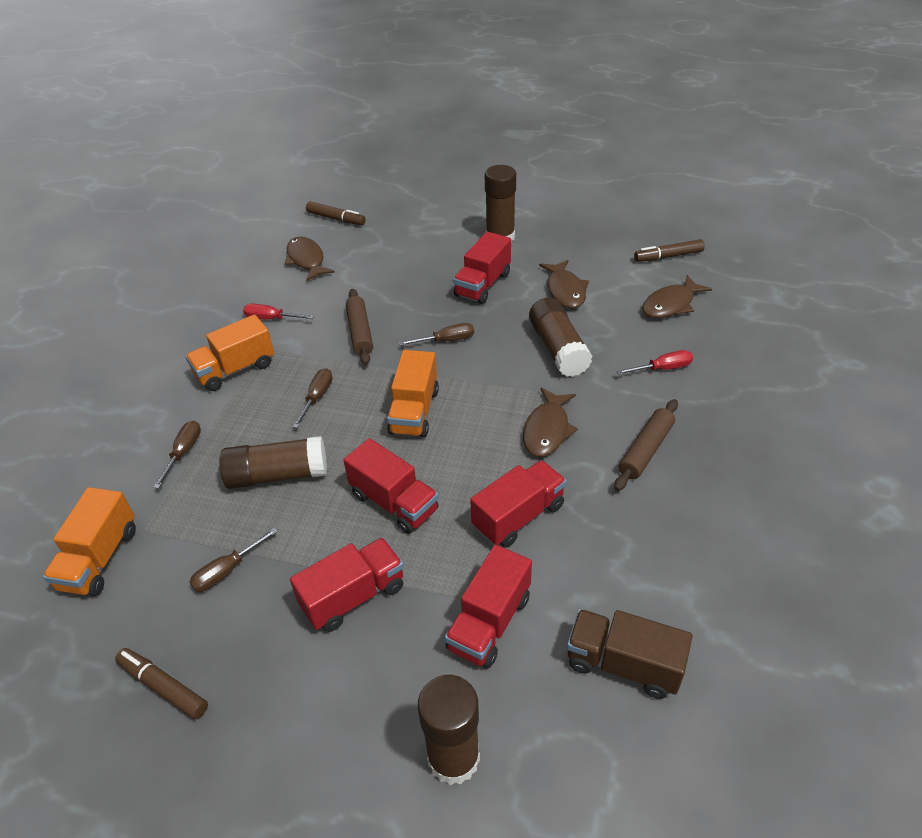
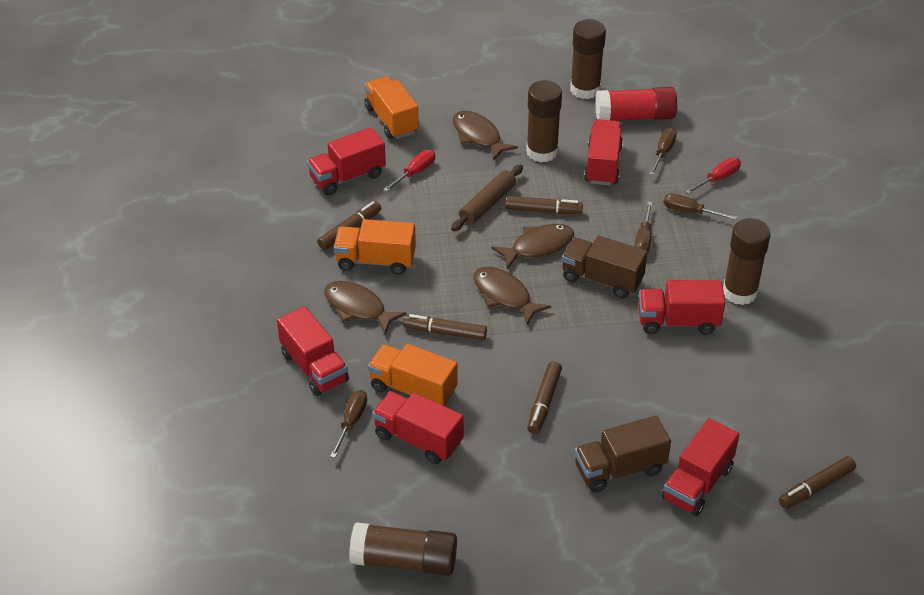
brown marker: [115,648,208,719] [306,201,365,225] [634,239,705,262] = 3 -> [317,201,381,250] [403,314,487,340] [505,196,583,214] [527,361,562,434] [779,456,856,509] = 5
brown rolling pin: [346,289,373,365] [614,399,678,491] = 2 -> [451,164,523,232] = 1
brown truck: [567,609,693,699] = 1 -> [562,236,647,298] [574,416,671,493] = 2
red glue stick: none = 0 -> [595,87,677,121] = 1
red truck: [290,537,404,632] [343,438,439,534] [445,545,532,668] [453,232,511,304] [470,460,567,548] = 5 -> [277,306,349,396] [307,127,386,195] [372,391,464,464] [584,119,623,185] [639,280,725,335] [661,418,740,516] = 6

